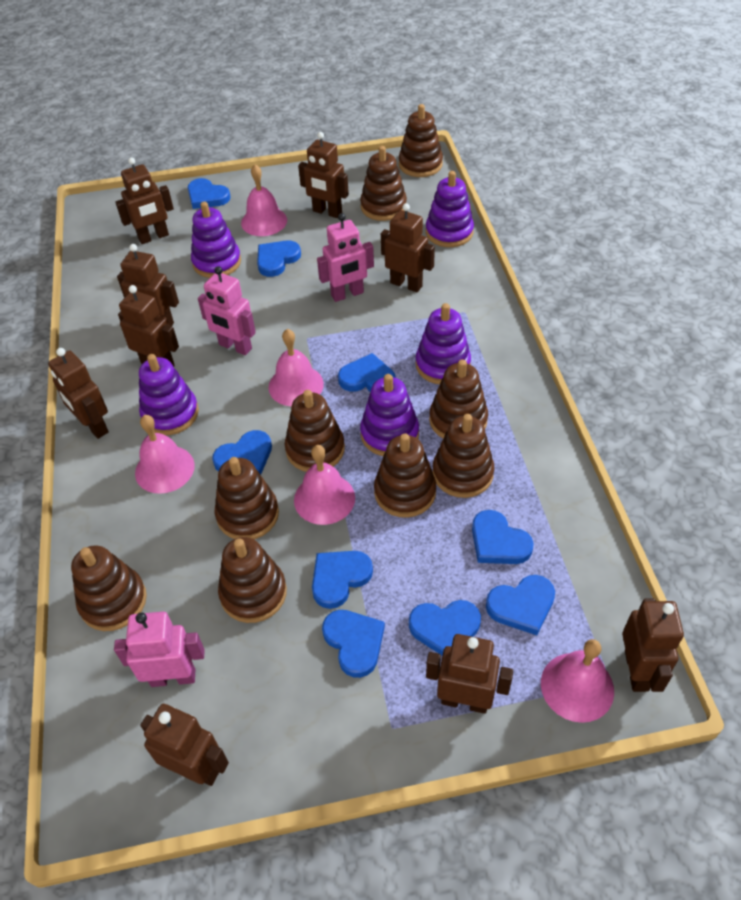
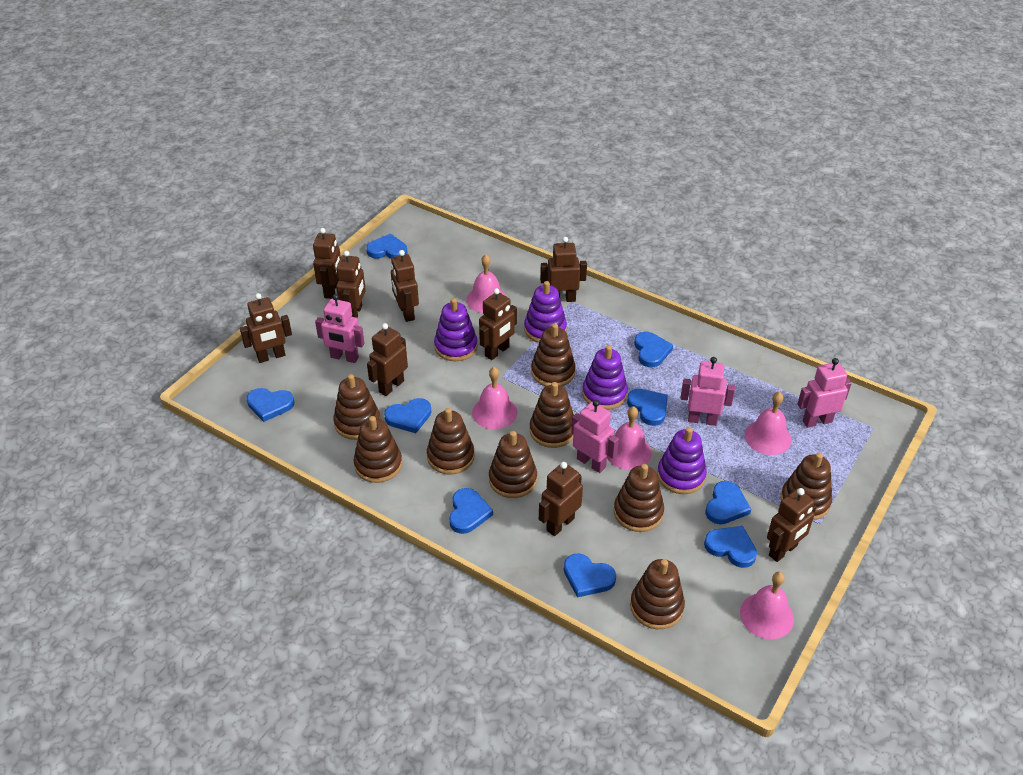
pink robot: [114,612,205,687] [198,266,256,355] [317,213,374,302] = 3 -> [315,294,364,363] [571,400,619,473] [680,357,735,426] [797,358,852,428] = 4
purple stacking toy: [139,354,199,435] [191,201,241,278] [360,374,419,456] [415,303,471,384] [426,171,474,247] = 5 -> [434,298,478,361] [524,281,567,343] [582,345,628,410] [657,427,707,494] = 4

